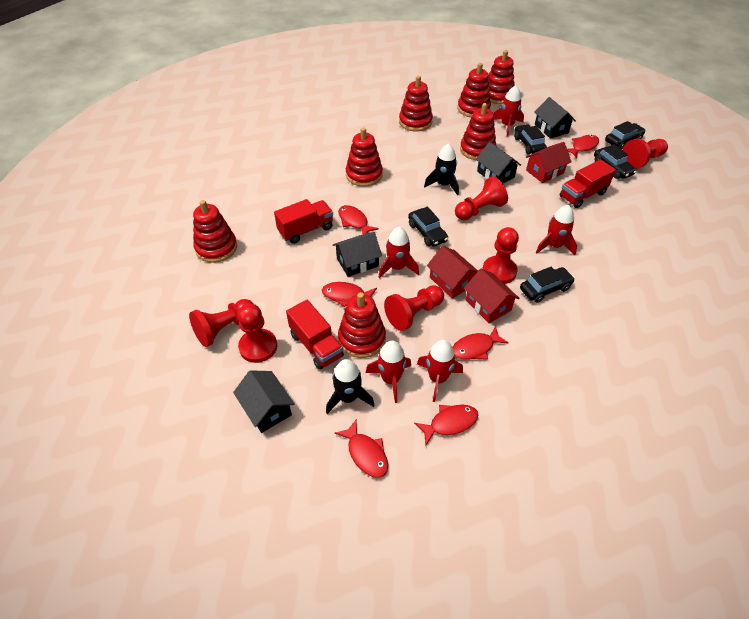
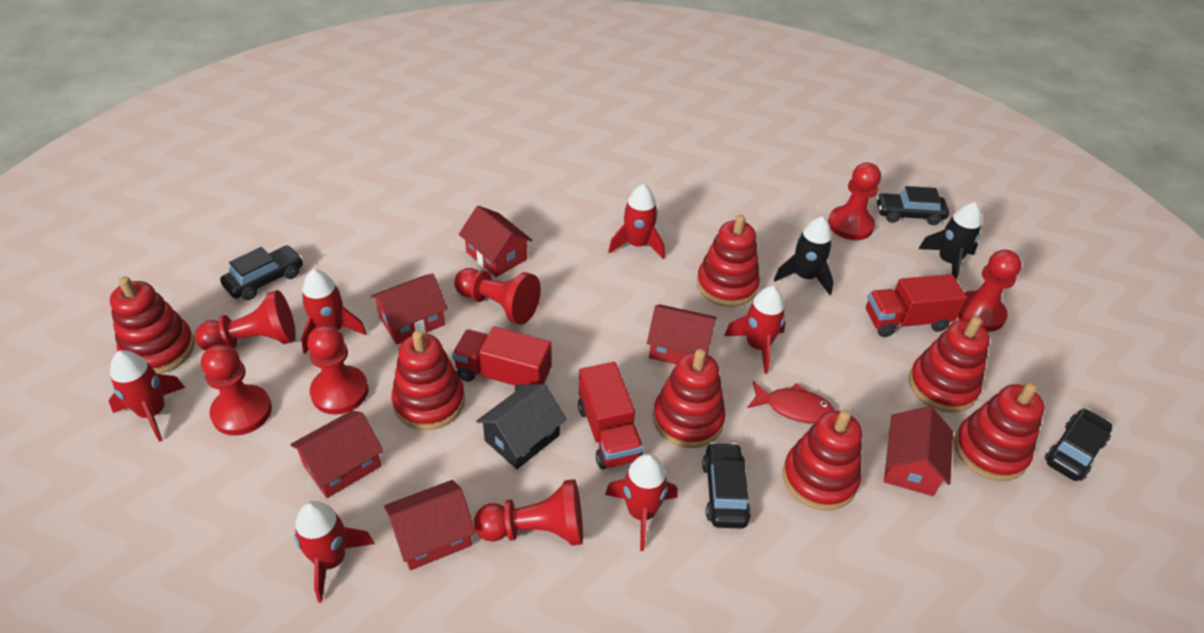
black car: [408,207,448,247] [514,124,547,154] [520,267,575,303] [594,144,637,179] [605,121,646,149] = 5 -> [220,245,303,300] [702,442,751,529] [876,186,949,225] [1045,408,1112,481] = 4
black house: [233,370,295,433] [333,232,382,277] [476,142,521,183] [534,97,576,139] = 4 -> [476,384,567,469] = 1
red fish: [322,282,377,307] [335,420,388,478] [338,205,379,235] [414,405,478,445] [452,326,509,360] [567,135,599,158] = 6 -> [747,381,834,423] = 1
red house: [427,246,478,299] [464,269,519,323] [526,142,572,183] = 3 -> [290,411,383,498] [370,274,448,344] [384,480,476,570] [459,205,533,277] [647,304,717,364] [884,406,953,496] = 6
red pawn: [189,299,254,347] [237,303,277,363] [384,285,444,331] [455,176,508,220] [482,227,519,284] [622,139,668,169] = 6 -> [195,290,296,351] [201,344,272,436] [307,325,368,415] [454,268,541,325] [474,479,583,546] [828,162,881,240] [958,250,1022,332] = 7
red rocket: [366,341,411,403] [379,227,419,278] [417,340,463,402] [493,85,524,137] [536,205,577,255] = 5 -> [109,350,185,442] [294,501,375,603] [301,269,367,354] [605,453,678,551] [608,184,665,259] [724,286,786,374] = 6

